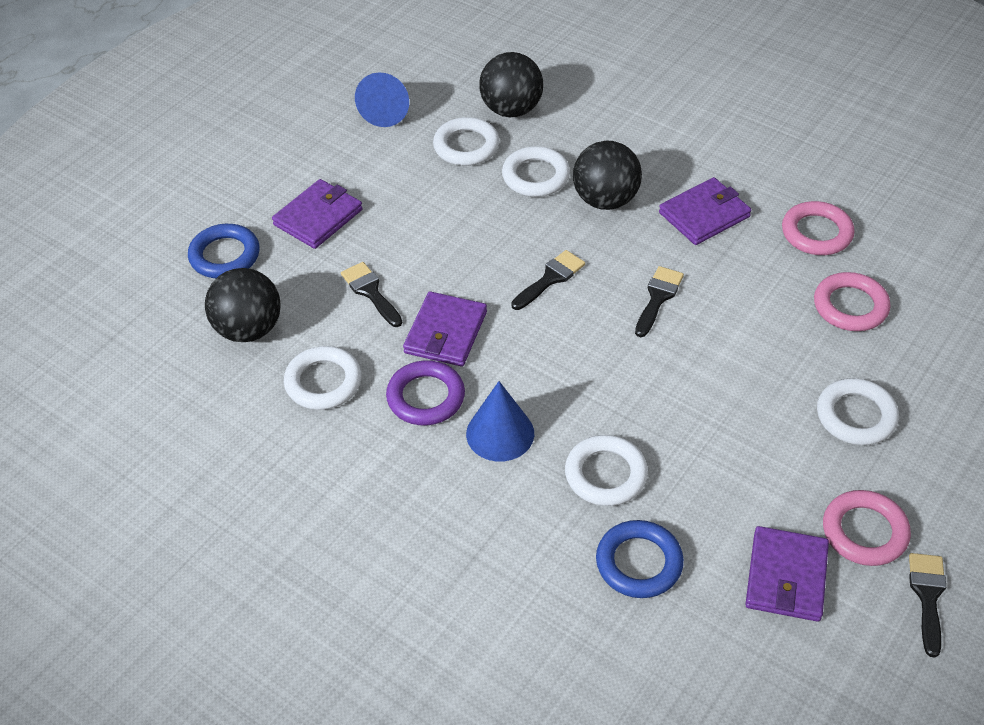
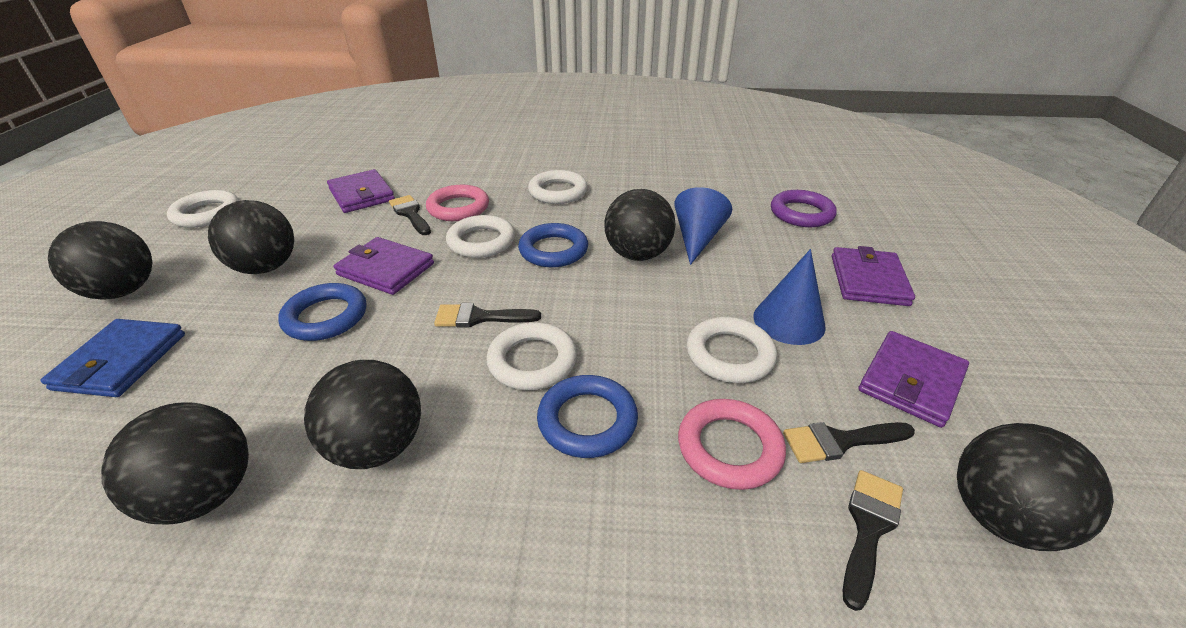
black ball: [205,268,281,342] [479,52,543,117] [573,141,642,210] = 3 -> [48,221,152,300] [101,402,249,524] [208,200,294,274] [304,360,421,469] [605,189,676,261] [957,423,1114,551] = 6
blue ring: [188,224,260,278] [596,520,684,598] = 2 -> [278,283,366,341] [518,223,588,267] [537,375,638,458] = 3
blue wallet: none = 0 -> [41,319,185,397] = 1
pink ring: [782,201,855,255] [814,272,890,331] [823,490,911,566] = 3 -> [426,185,489,221] [678,399,786,490] = 2

